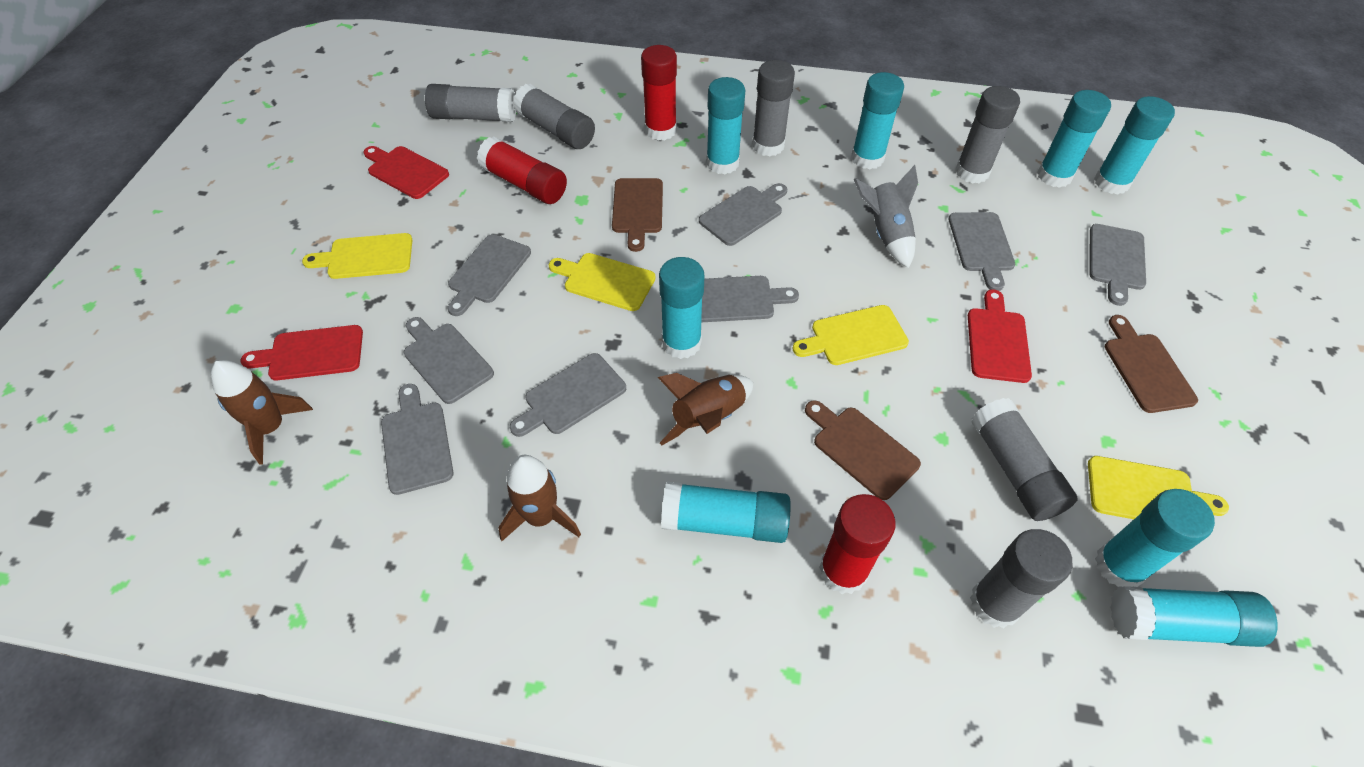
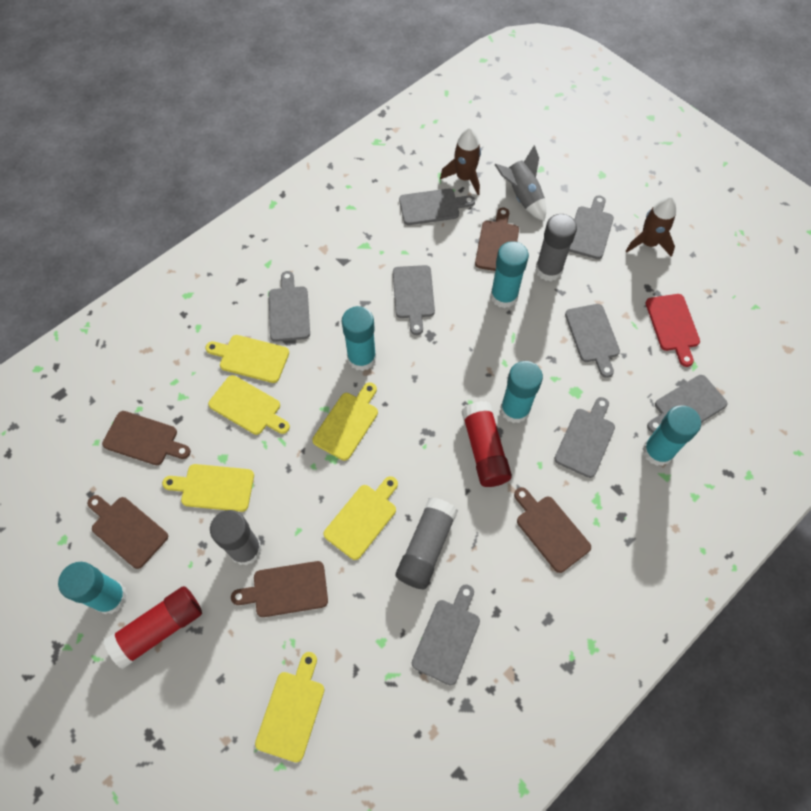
brown cutting board: [612,178,663,252] [805,400,921,500] [1105,315,1198,413] = 3 -> [87,495,168,569] [102,411,191,465] [231,561,328,617] [475,208,519,271] [514,487,591,573] = 5
brown rocket: [211,360,313,465] [498,455,581,541] [657,373,753,445] = 3 -> [440,127,481,195] [626,196,676,257] = 2
grey glue stick: [425,84,516,122] [513,84,595,149] [752,60,795,157] [955,86,1020,183] [970,529,1072,628] [971,398,1078,521] = 6 -> [210,510,262,566] [396,497,458,589] [535,214,577,281] = 3
red cutting board: [241,325,363,380] [364,146,449,199] [968,289,1032,383] = 3 -> [646,294,700,367] = 1
red glue stick: [477,136,567,204] [641,45,677,141] [819,494,896,594] = 3 -> [103,586,202,669] [462,401,512,487] = 2
turquoise glue stick: [659,257,704,359] [661,482,791,543] [706,77,745,174] [851,72,904,169] [1037,90,1111,188] [1094,96,1175,195] [1095,489,1215,587] [1110,586,1278,647] = 8 -> [58,562,127,614] [342,306,376,371] [490,241,529,308] [500,361,543,423] [643,405,701,466] = 5
yellow cutting board: [302,233,412,279] [548,253,656,311] [792,305,909,365] [1088,456,1229,519] = 4 -> [162,464,254,512] [205,335,289,383] [208,375,290,435] [255,652,325,762] [312,382,378,461] [323,476,398,560] = 6

